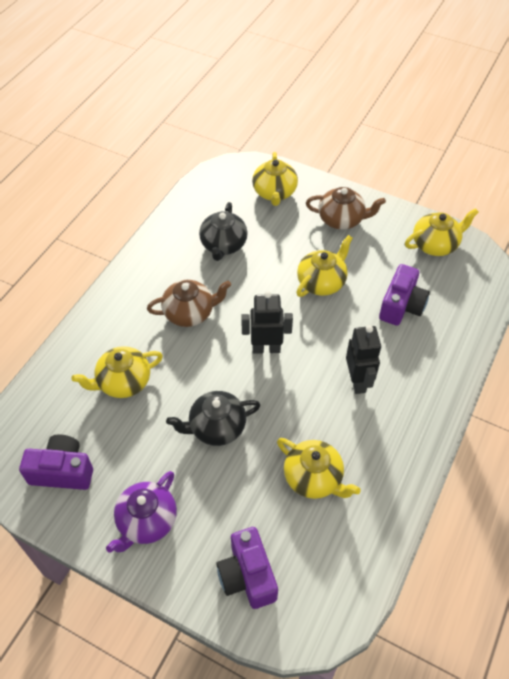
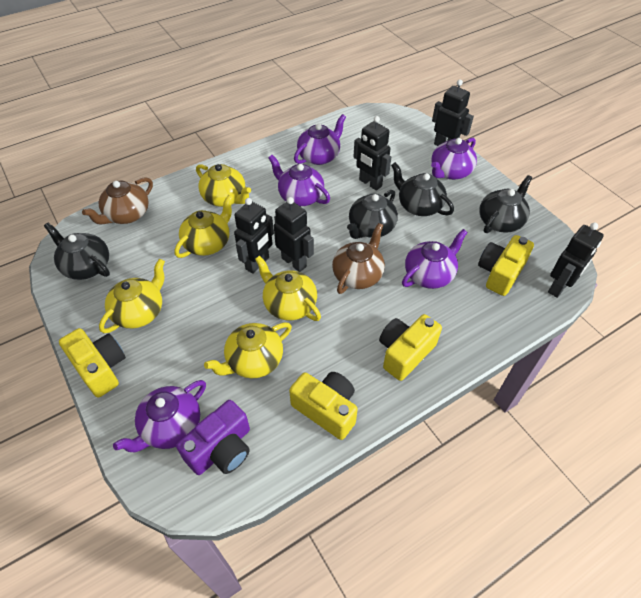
black robot: [241,291,293,354] [346,325,381,394] = 2 -> [234,198,274,274] [274,197,314,272] [353,116,391,191] [432,80,474,146] [548,223,604,298] = 5
black teapot: [166,391,261,446] [199,202,248,261] = 2 -> [44,223,110,280] [347,190,398,239] [391,162,454,216] [480,175,532,233] = 4
purple camera: [19,434,93,490] [216,527,278,609] [379,264,430,325] = 3 -> [176,400,250,475] = 1
purple teapot: [106,471,177,553] = 1 -> [113,380,206,452] [268,155,330,206] [294,114,346,165] [402,229,468,289] [431,138,477,180] = 5
yellow camera: none = 0 -> [59,328,126,398] [289,372,358,440] [379,314,442,381] [478,235,534,296] = 4

